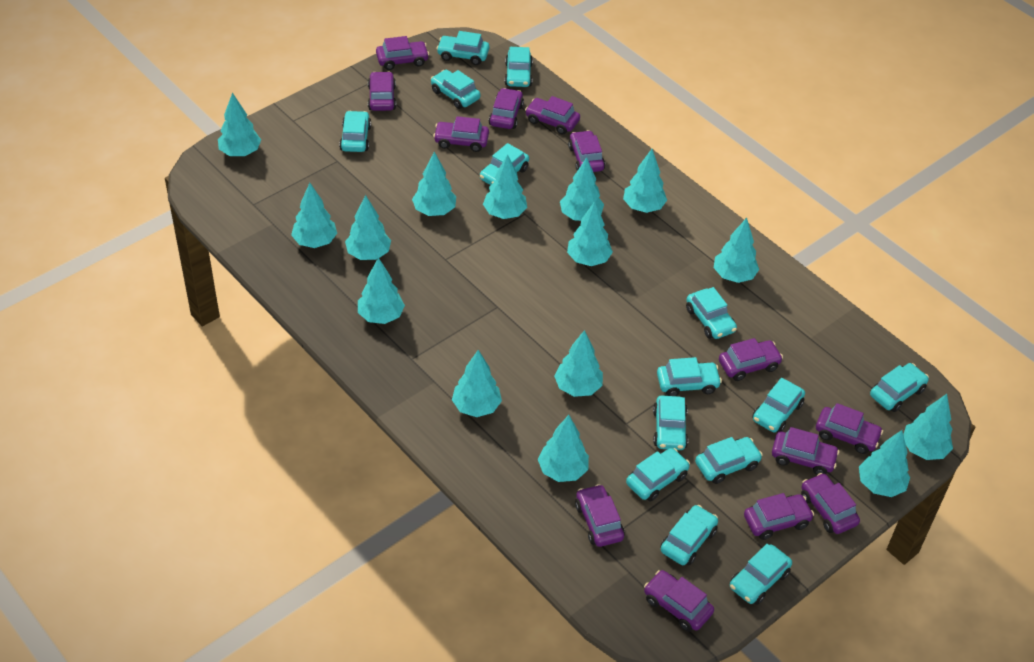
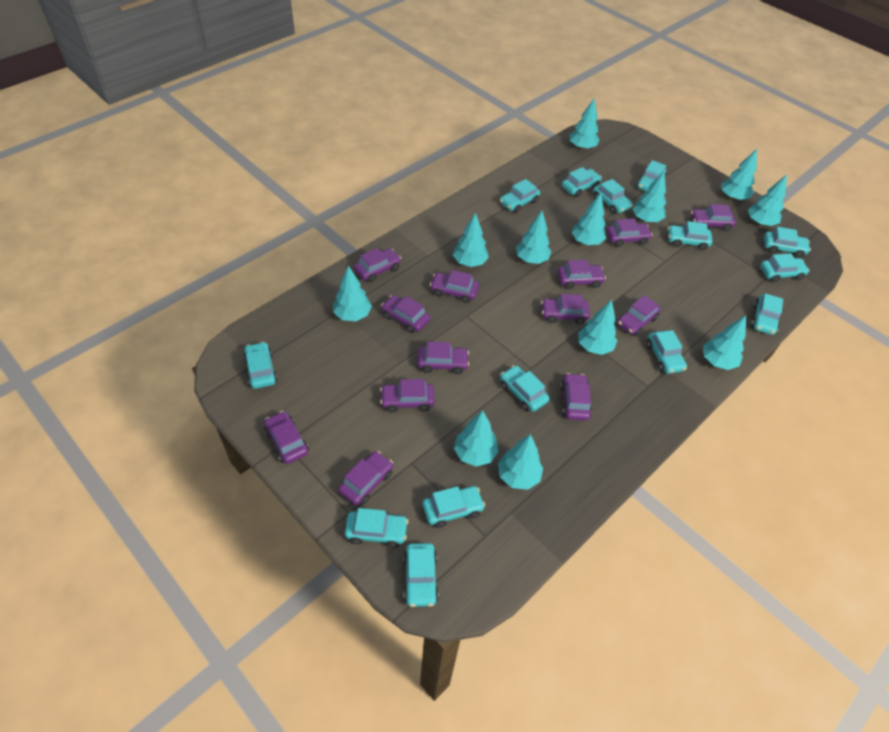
turquoise tree: [218,93,261,156] [291,183,337,248] [345,195,391,260] [358,257,405,324] [412,152,456,216] [452,350,502,417] [483,154,527,219] [538,415,589,482] [554,330,603,397] [560,157,604,221] [567,201,613,266] [623,149,667,213] [714,218,759,283] [859,430,910,497] [903,394,953,460] = 15 -> [333,266,372,321] [453,213,489,267] [454,410,499,467] [498,434,543,490] [516,211,551,264] [570,99,600,150] [572,193,606,245] [578,300,617,355] [632,171,666,222] [703,315,746,370] [722,149,757,200] [748,174,787,226] = 12

